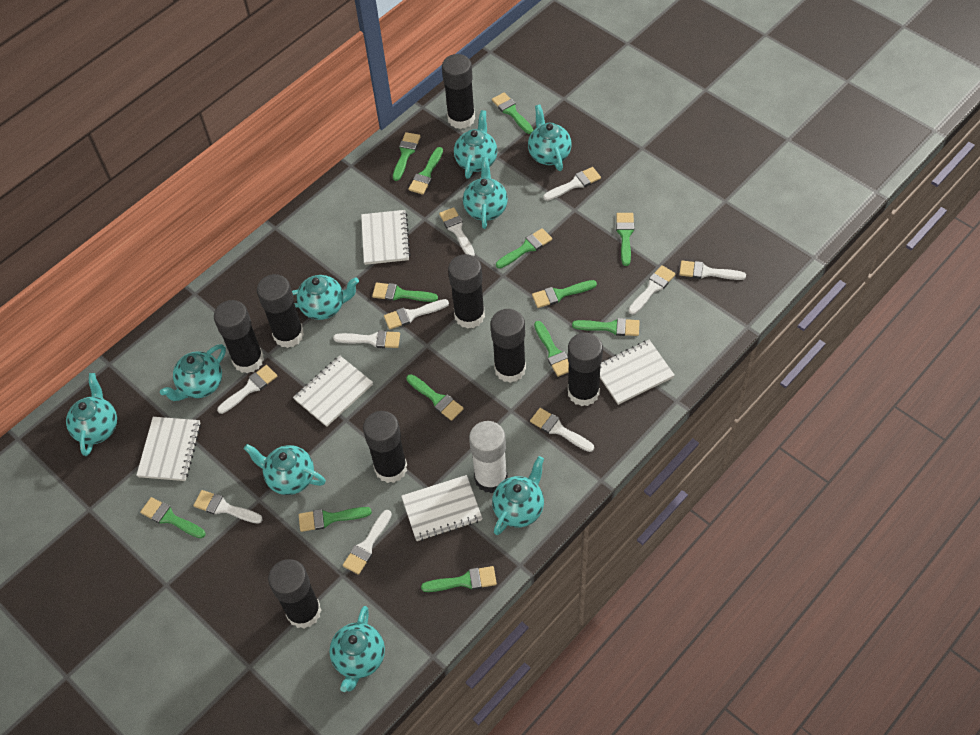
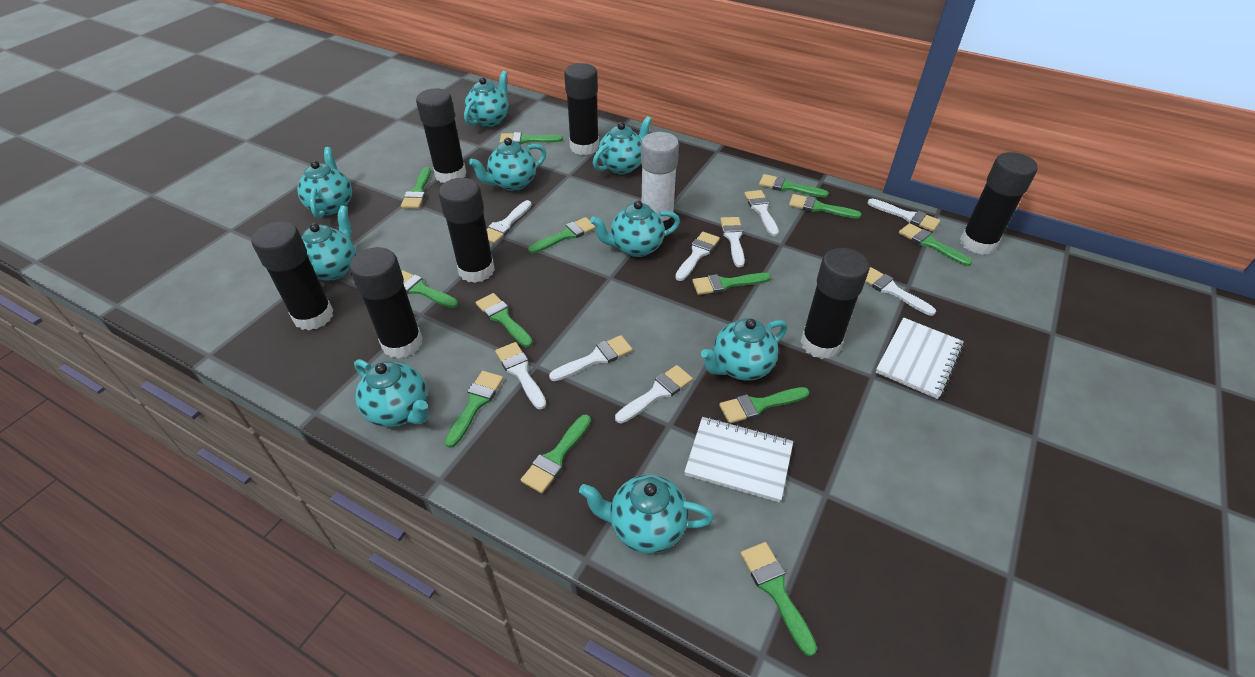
black glue stick: [214,300,264,373] [257,274,304,348] [268,559,321,629] [363,411,407,483] [442,54,475,129] [448,254,485,329] [491,309,526,383] [568,332,603,406] = 8 -> [251,221,334,330] [349,247,422,359] [416,89,466,183] [439,178,495,283] [564,63,599,155] [801,248,869,359] [960,152,1038,255] = 7
white brush: [193,490,263,524] [217,365,277,414] [333,330,400,348] [343,510,392,575] [384,299,449,330] [439,207,475,256] [530,408,594,452] [543,167,601,201] [628,265,676,315] [679,261,746,280] = 10 -> [487,200,532,244] [495,342,546,409] [549,335,633,381] [615,365,693,424] [675,232,720,281] [720,217,745,267] [744,190,779,236] [865,267,936,316] [867,198,940,231] = 9
white notebook: [136,417,201,481] [293,356,373,427] [361,210,411,265] [401,475,483,541] [600,340,675,405] = 5 -> [684,417,793,503] [876,318,964,399] = 2

